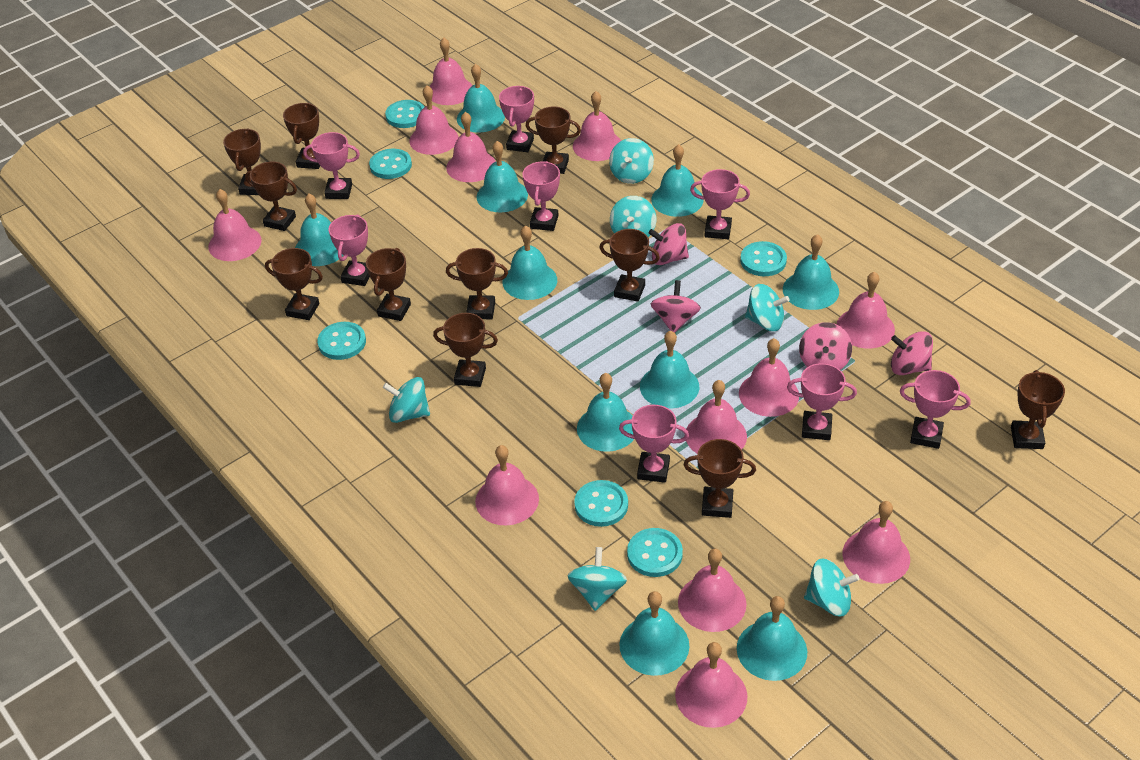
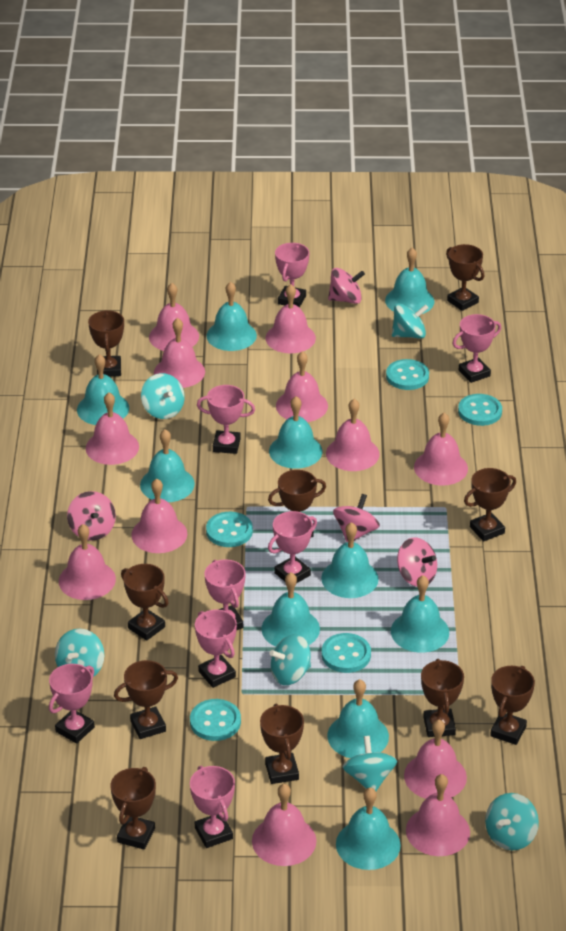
brown trophy: [223,128,261,195] [245,162,297,231] [265,248,323,320] [283,103,320,169] [366,248,411,321] [433,313,498,387] [446,248,508,320] [526,106,581,174] [599,229,660,302] [684,439,756,518] [1011,370,1065,449] = 11 -> [88,310,124,376] [110,767,156,850] [114,660,178,739] [121,564,168,641] [260,704,304,784] [268,470,326,537] [421,659,464,737] [446,244,484,311] [464,468,516,541] [490,666,535,745] = 10
turquoise button: [317,322,366,360] [369,149,412,179] [385,100,425,128] [574,480,628,527] [627,528,683,577] [740,241,787,276] = 6 -> [190,699,241,741] [206,512,253,547] [322,633,371,673] [386,359,429,390] [458,394,502,426] = 5

